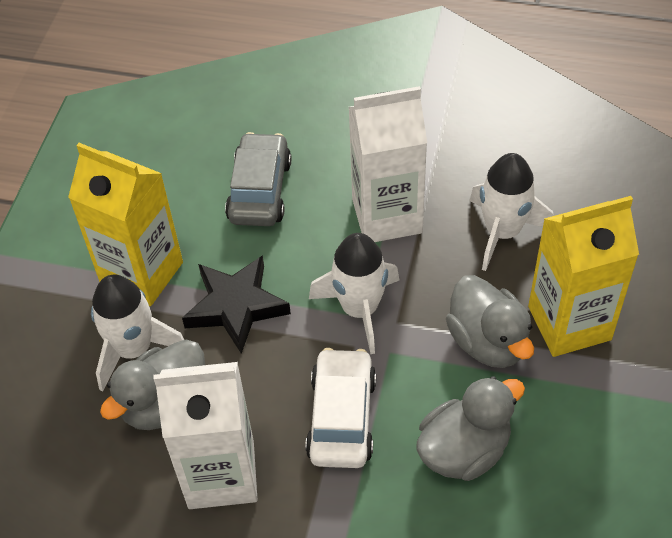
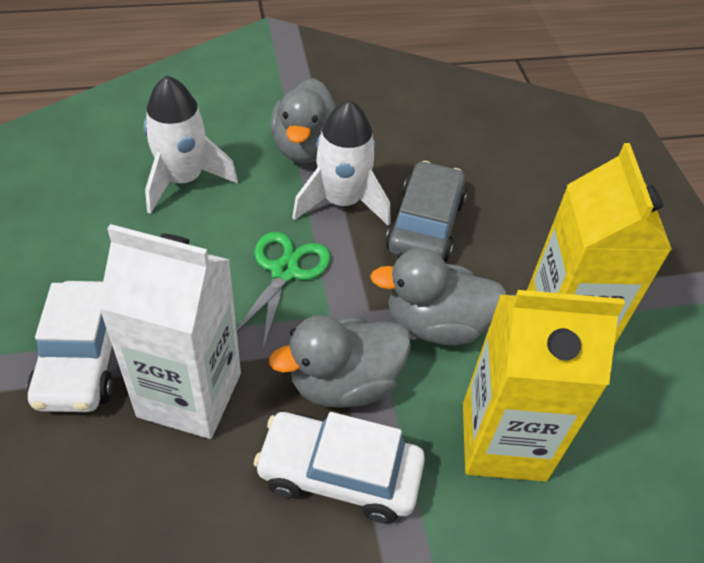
black star: [182,255,291,354] = 1 -> none = 0
green scissors: none = 0 -> [236,232,331,350] = 1
white car: [305,348,376,468] = 1 -> [27,281,113,412] [254,412,425,523] = 2
white carton: [154,362,258,509] [349,86,427,242] = 2 -> [98,224,241,439] = 1
white rocket: [91,274,184,391] [309,233,399,354] [469,153,554,271] = 3 -> [144,75,238,214] [292,99,391,226] = 2

